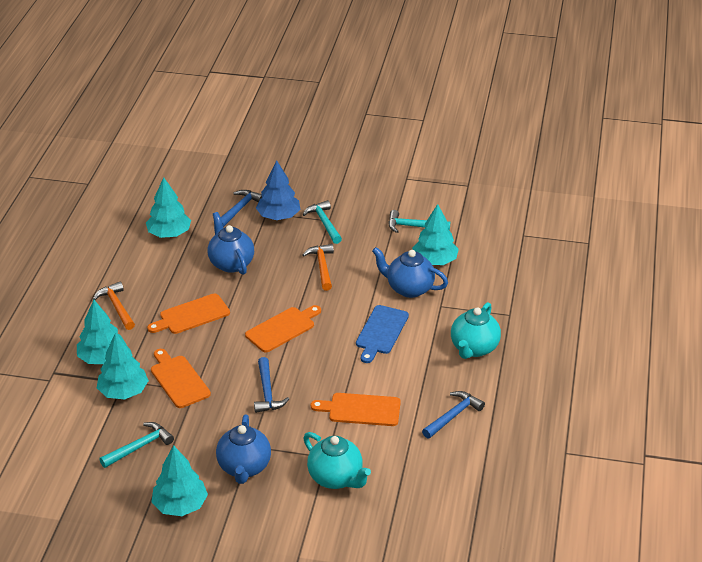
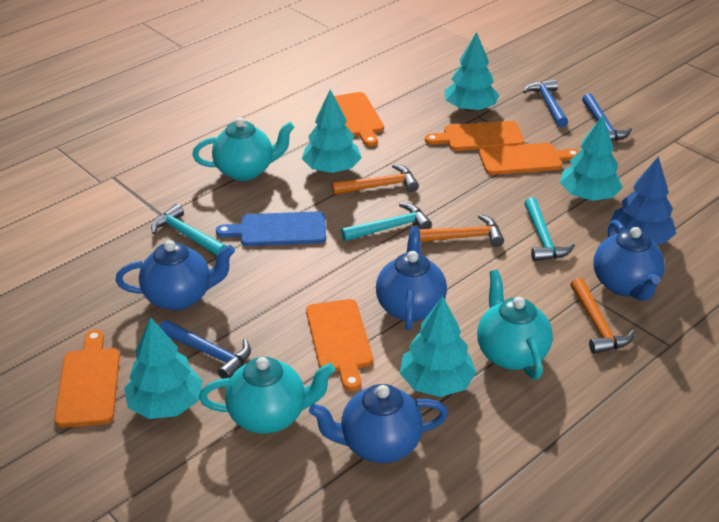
blue teapot: [208,212,254,275] [216,414,271,484] [372,247,448,298] = 3 -> [115,240,235,310] [309,384,448,463] [376,226,447,330] [594,220,665,301] = 4
orange cutting board: [147,293,230,334] [151,349,211,408] [245,305,321,353] [311,393,401,426] = 4 -> [54,330,120,428] [306,299,373,391] [334,92,384,146] [425,121,524,151] [479,143,579,175] = 5
orange hammer: [93,282,135,330] [303,244,334,291] = 2 -> [332,164,419,195] [420,214,504,247] [570,278,635,354] = 3
turquoise teapot: [303,432,371,489] [451,302,501,359] = 2 -> [192,118,295,181] [199,357,335,434] [477,270,553,379] = 3

